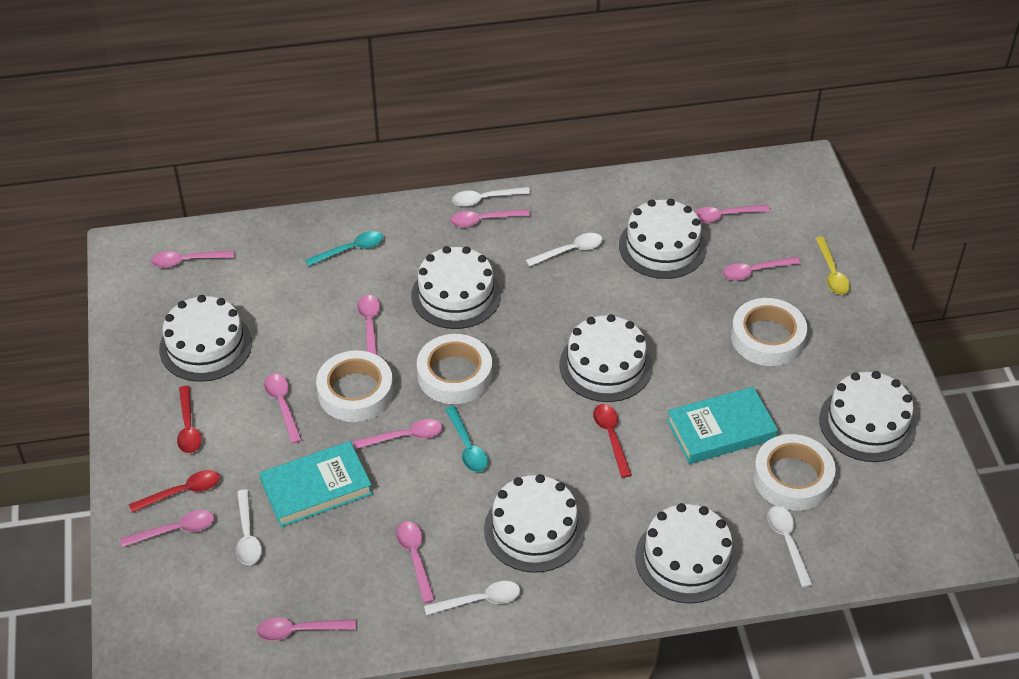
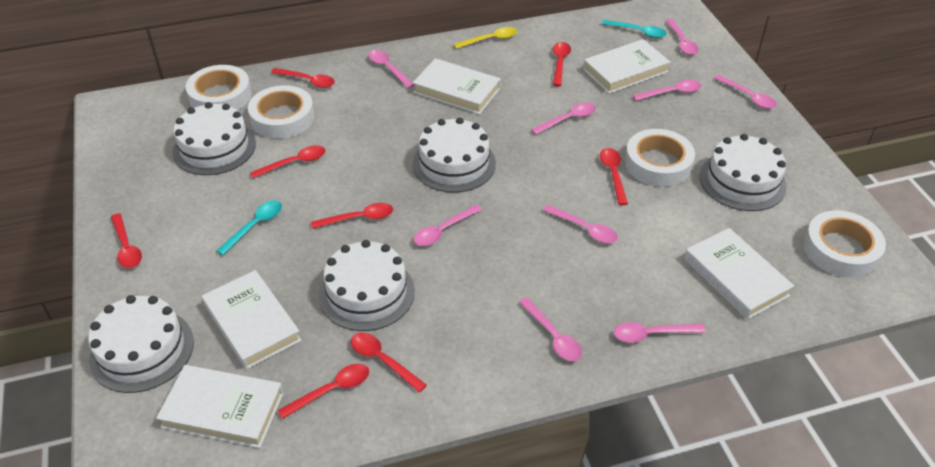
pink spoon: [120,510,214,548] [151,251,234,268] [256,618,356,641] [264,374,302,444] [353,419,442,449] [357,295,380,355] [396,521,435,603] [450,209,530,227] [695,204,770,223] [722,257,801,281] = 10 -> [369,50,414,88] [414,204,482,246] [519,298,582,361] [531,102,596,135] [543,205,618,243] [614,322,706,343] [633,80,702,101] [665,19,699,55] [714,75,777,109] = 9
red spoon: [129,470,220,513] [177,386,202,453] [593,404,632,478] = 3 -> [111,213,142,268] [250,145,326,178] [271,68,335,88] [278,364,369,419] [311,203,393,229] [351,332,427,393] [553,42,571,86] [600,148,628,205] = 8
turquoise book: [260,441,373,527] [667,387,778,464] = 2 -> none = 0
white book: none = 0 -> [156,365,284,448] [202,270,301,369] [413,58,501,114] [583,39,670,94] [684,228,794,320] = 5
white cake: [159,295,252,382] [411,246,501,329] [484,474,585,573] [560,314,653,402] [619,199,707,279] [635,503,738,603] [819,371,916,462] = 7 -> [88,295,194,393] [172,102,256,175] [319,240,415,331] [413,117,496,193] [700,134,787,211] = 5
white spoon: [236,489,262,565] [424,581,520,615] [452,187,530,207] [526,233,603,267] [768,506,813,587] = 5 -> none = 0

